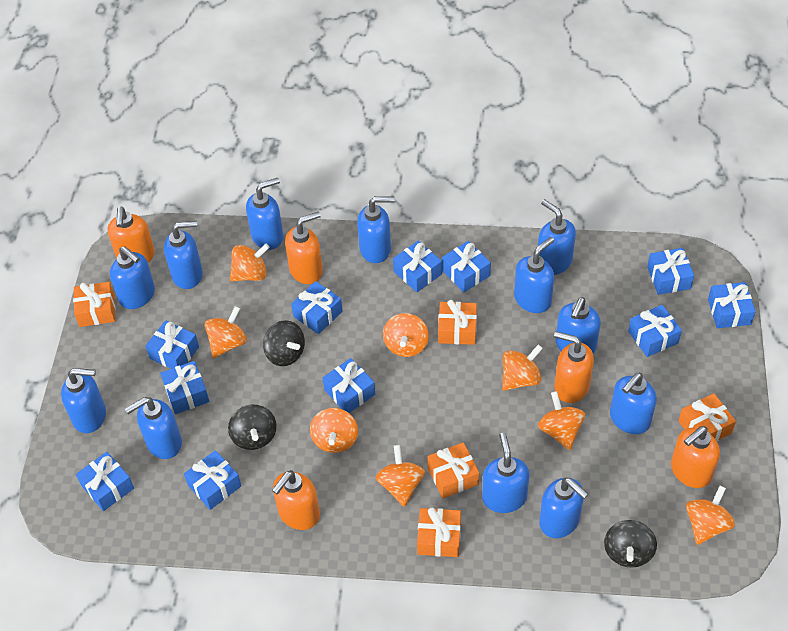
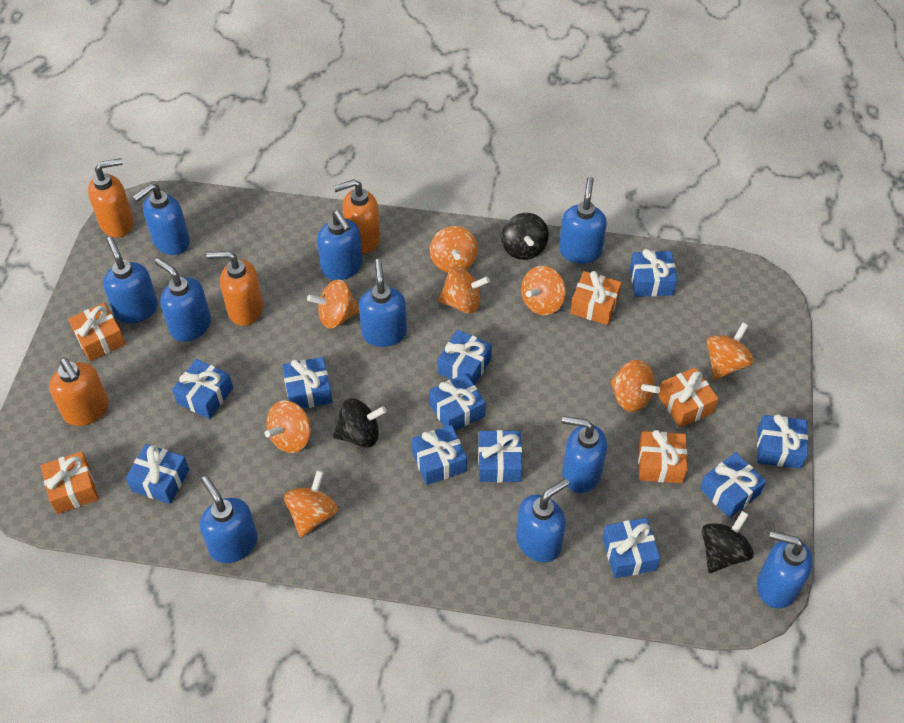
blue soap dispenser: [61,368,106,433] [110,246,155,309] [125,397,182,459] [164,221,203,289] [246,178,283,250] [357,196,395,263] [482,433,530,513] [514,237,554,313] [538,199,576,275] [539,478,589,538] [556,297,601,353] [610,373,657,434] = 12 -> [103,237,158,324] [133,183,190,255] [155,258,211,342] [200,476,258,563] [317,210,363,280] [359,259,407,347] [516,478,569,562] [559,177,607,264] [562,416,607,493] [757,531,813,609] = 10
orange soap dispenser: [107,207,155,262] [272,470,320,530] [285,212,323,284] [554,331,594,403] [671,426,720,488] = 5 -> [49,358,109,426] [88,158,134,238] [206,251,263,326] [333,179,381,253] = 4

